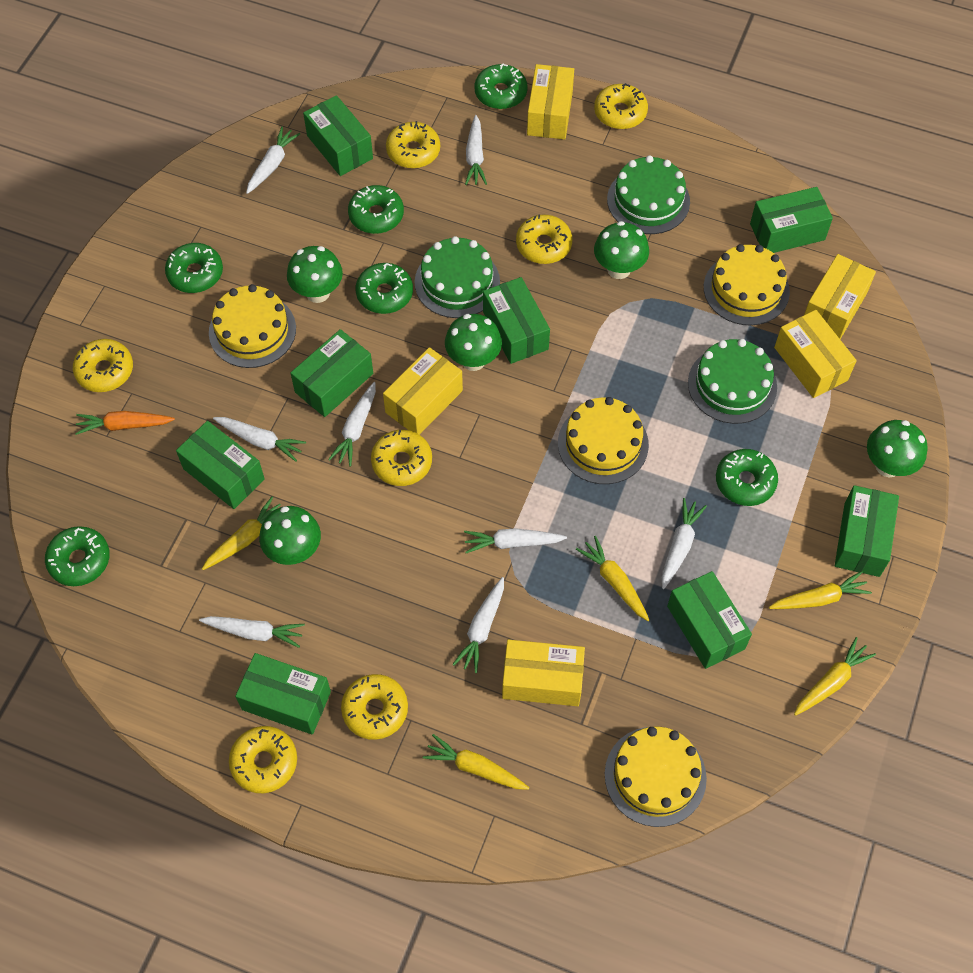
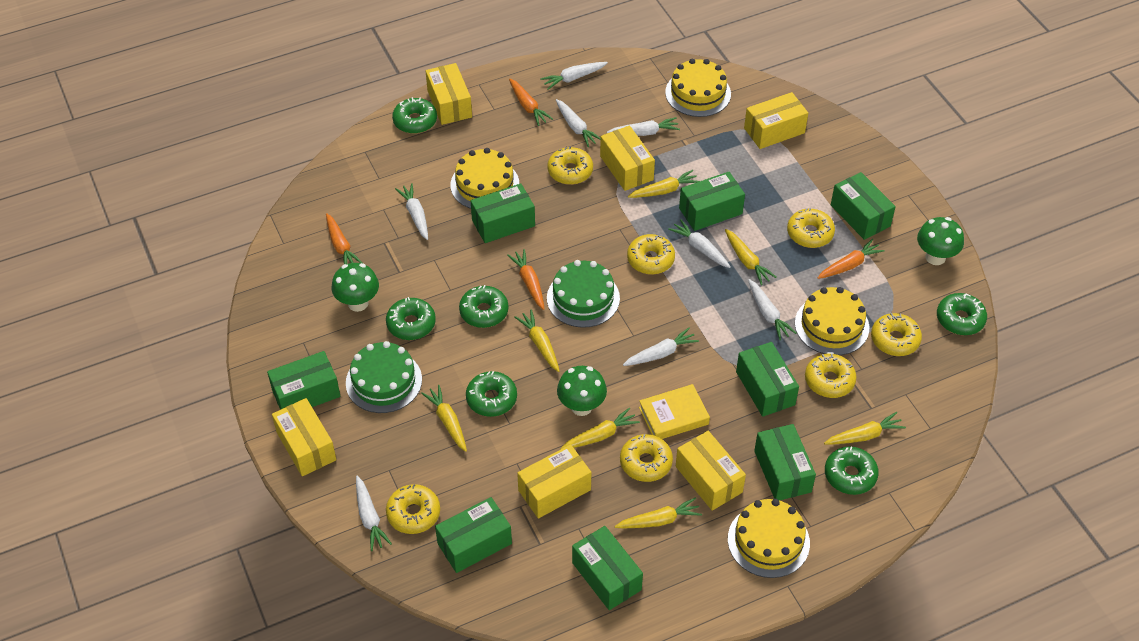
green cake: [415,236,500,318] [607,155,690,234] [688,339,777,424] = 3 -> [346,341,422,413] [547,260,620,328] = 2
green mushroom: [259,506,321,565] [287,246,343,303] [445,314,502,371] [594,221,649,279] [867,420,928,477] = 5 -> [331,263,379,312] [557,366,607,416] [917,217,964,265] = 3
orange carrot: [75,411,175,435] = 1 -> [326,213,362,264] [507,249,544,310] [509,78,553,126] [817,239,885,279] = 4
yellow book: none = 0 -> [639,384,710,439] = 1
yellow box: [383,347,463,435] [502,640,585,706] [527,64,574,139] [774,310,857,398] [804,254,876,339] = 5 -> [272,398,337,476] [426,63,472,125] [517,444,591,518] [600,125,655,191] [676,431,746,511] [744,92,808,149] = 6
yellow carrot: [202,496,281,570] [423,734,530,790] [576,536,649,621] [769,571,872,609] [794,637,876,716] = 5 -> [421,385,467,452] [514,309,560,372] [560,407,640,450] [614,497,702,528] [628,170,700,198] [725,229,777,285] [824,412,906,445] = 7

